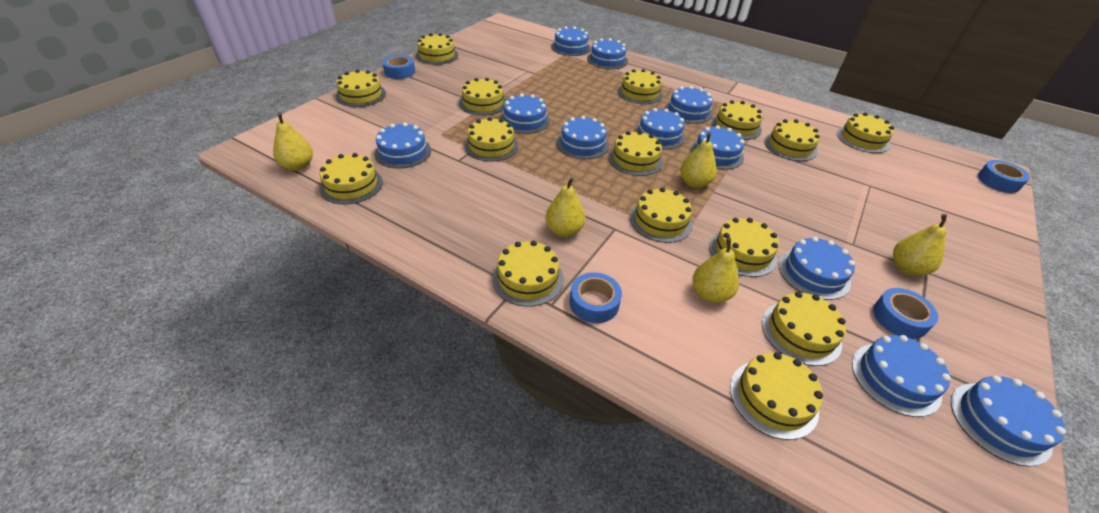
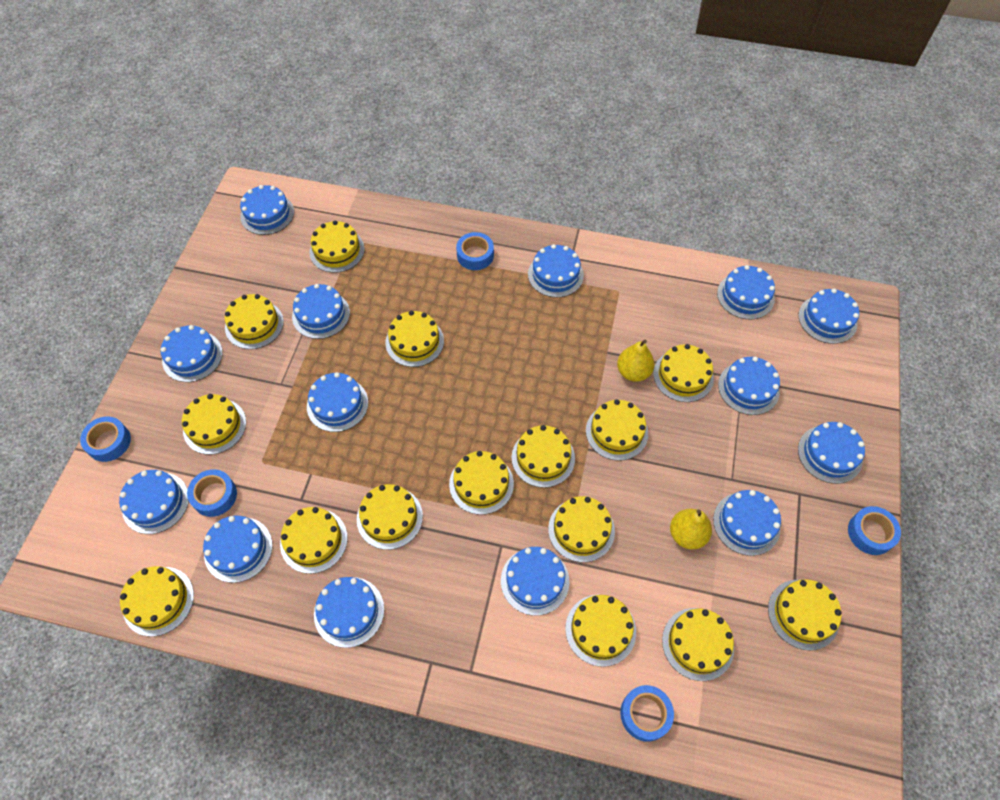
blue cake: [374,122,431,168] [500,94,550,134] [551,26,591,56] [557,116,609,159] [587,38,628,69] [634,108,685,149] [665,86,713,124] [690,125,745,170] [779,237,855,300] [852,335,951,417] [951,376,1066,467] = 11 -> [119,470,189,534] [161,325,223,382] [203,516,273,583] [240,185,294,235] [292,284,350,339] [307,372,368,432] [314,577,384,648] [501,547,569,616] [528,244,584,297] [713,490,781,556] [717,265,775,320] [718,357,780,415] [798,288,859,344] [798,422,865,484] = 14
blue tape: [383,55,415,79] [569,272,622,323] [873,288,938,339] [978,160,1030,193] = 4 -> [80,417,131,462] [187,469,237,517] [456,232,494,270] [620,685,674,742] [848,506,901,555] = 5
yellow pear: [273,112,313,171] [546,177,585,237] [680,132,717,188] [692,238,739,303] [893,214,947,276] = 5 -> [617,340,655,382] [670,509,712,549] = 2

